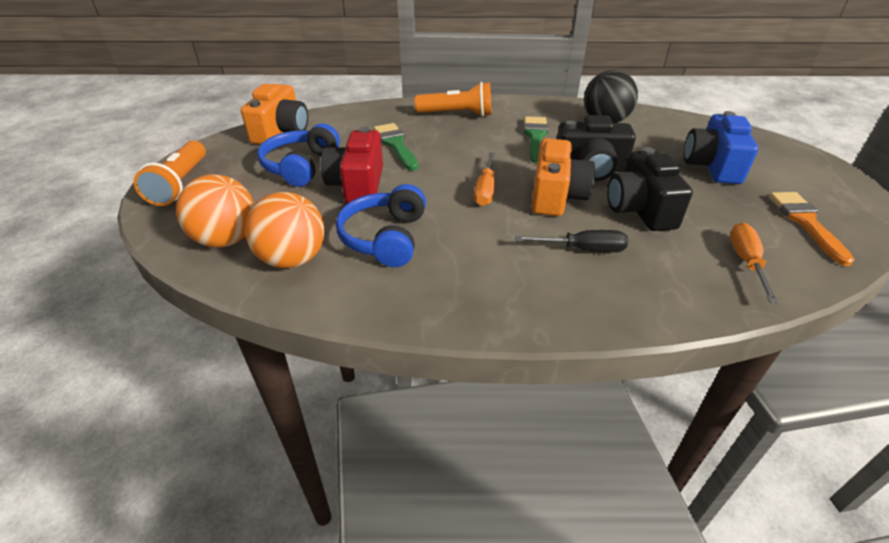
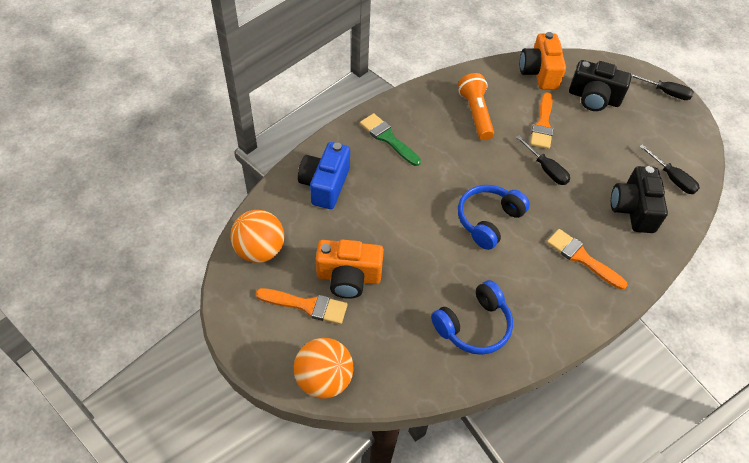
black ball: [584,70,638,123] = 1 -> none = 0
black screwdriver: [515,230,628,252] = 1 -> [516,136,570,185] [630,73,694,100] [639,144,700,194] = 3
green brush: [374,123,419,170] [524,116,548,164] = 2 -> [360,113,421,166] = 1
orange brush: [769,192,855,266] = 1 -> [256,288,348,324] [530,92,553,149] [547,229,628,290] = 3
orange flashlight: [134,140,206,206] [415,82,491,117] = 2 -> [458,73,494,140] = 1
orange screwdriver: [474,152,495,206] [730,223,779,304] = 2 -> none = 0
red camera: [321,127,383,203] = 1 -> none = 0

